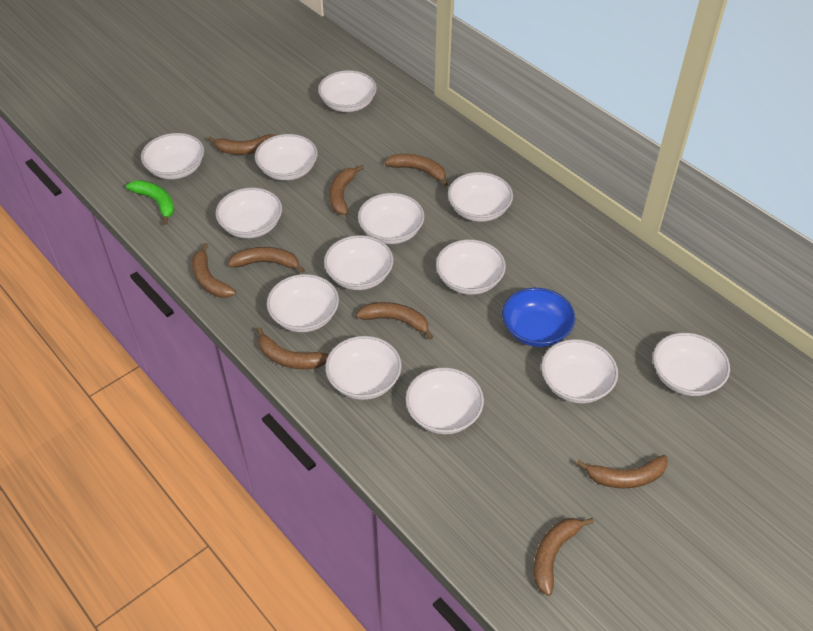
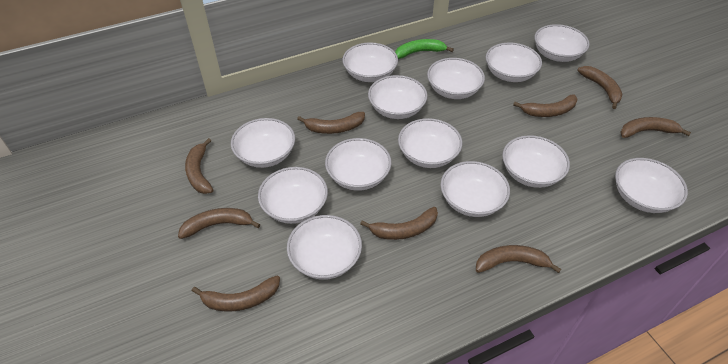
blue bowl: [502,288,575,347] = 1 -> none = 0

